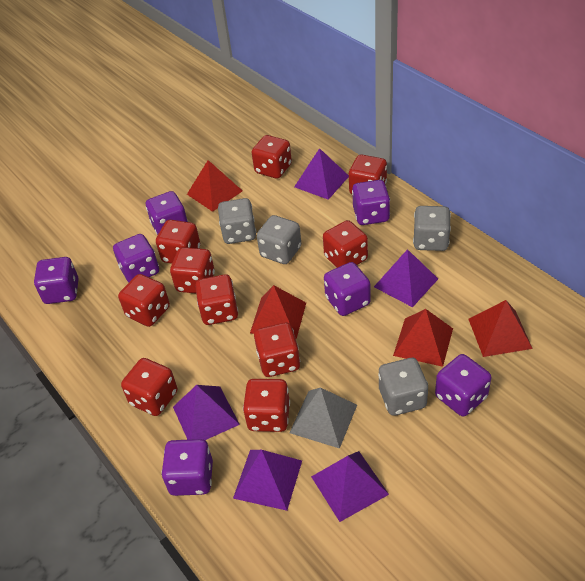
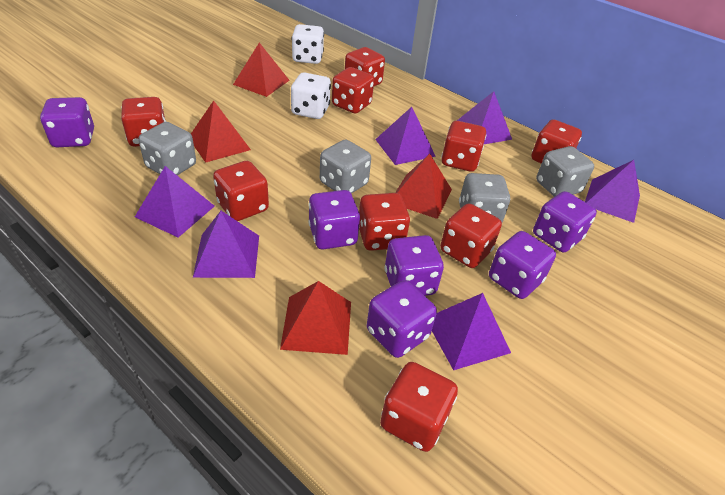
grey pyramid: [289,387,357,449] = 1 -> none = 0
purple dice: [34,257,78,304] [113,234,159,282] [146,191,188,235] [161,439,213,496] [324,262,371,316] [352,180,390,225] [435,354,491,417] = 7 -> [40,97,94,147] [308,190,360,249] [367,280,437,358] [385,235,444,296] [489,231,556,299] [533,191,597,253] = 6
purple pyramid: [173,385,240,440] [233,450,302,511] [294,148,349,200] [311,451,389,522] [374,249,438,307] = 5 -> [135,166,215,238] [193,211,259,278] [375,107,436,165] [432,293,511,370] [457,91,512,144] [585,160,640,223] = 6
red dice: [118,274,170,327] [121,358,177,416] [156,220,200,264] [170,247,215,293] [195,274,238,325] [243,379,290,432] [252,135,292,179] [254,322,300,377] [323,220,368,268] [349,155,387,194] = 10 -> [121,97,166,147] [213,161,269,221] [332,67,374,114] [345,47,385,86] [359,193,410,251] [380,362,458,452] [440,203,502,268] [441,121,486,172] [531,120,582,163] = 9
white dice: none = 0 -> [291,72,331,119] [292,24,324,64] = 2

